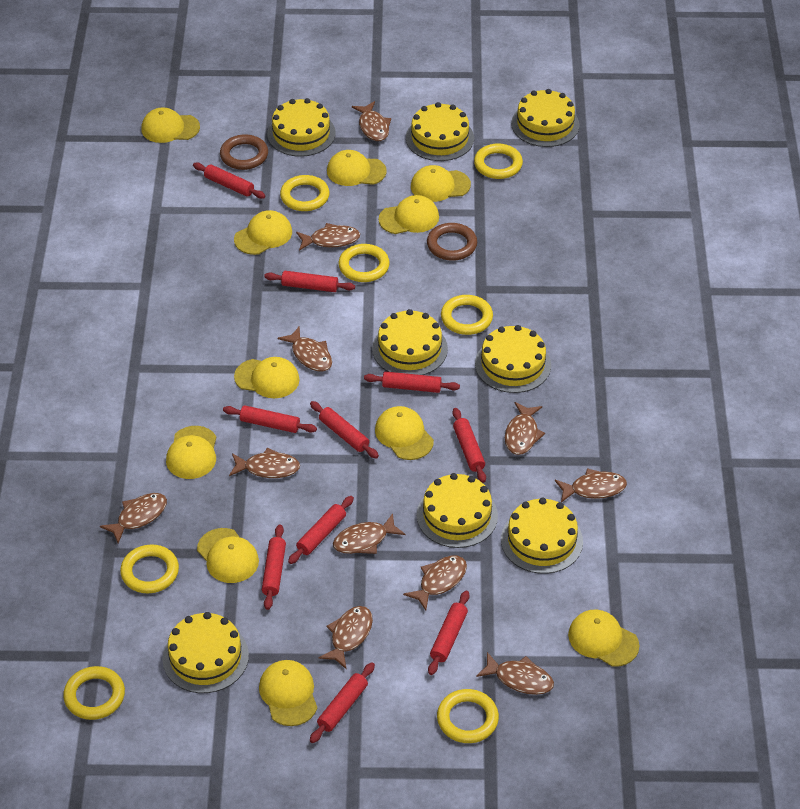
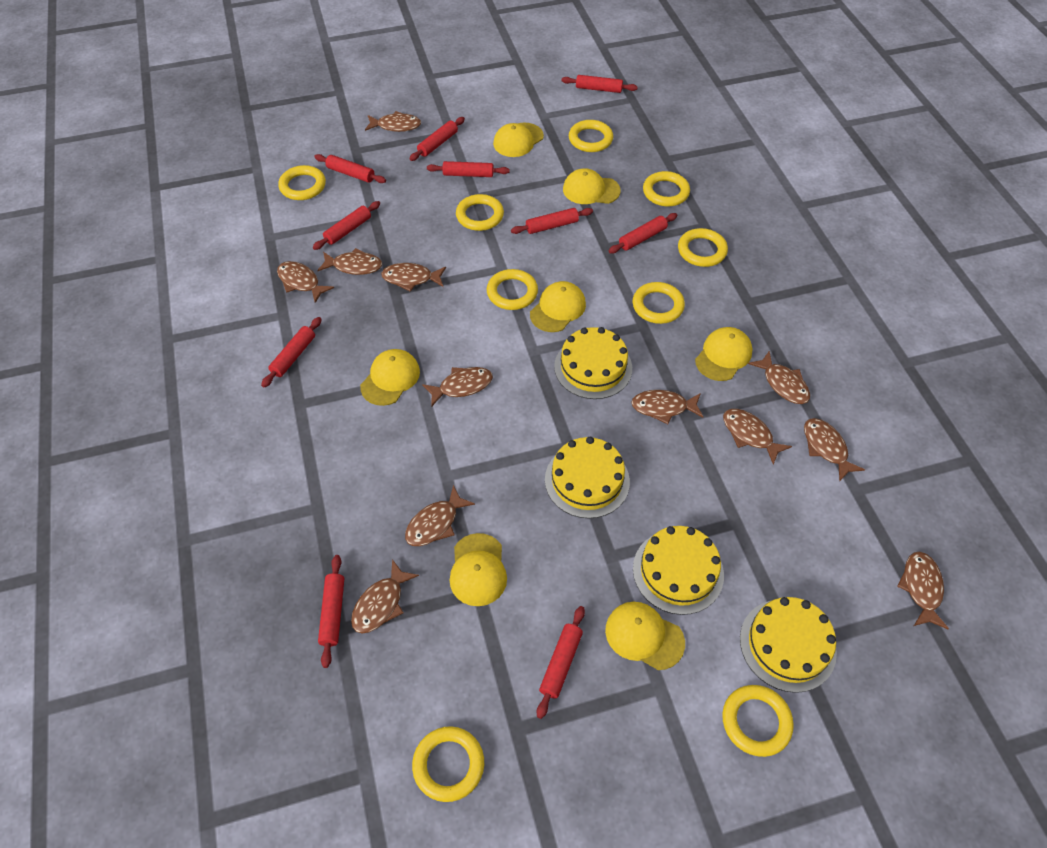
brown fish: [100,493,167,543] [229,447,300,478] [278,327,332,372] [296,223,360,251] [318,606,373,670] [333,513,405,554] [352,101,391,141] [403,556,467,611] [476,652,554,695] [505,402,545,455] [555,468,627,502] = 11 -> [277,261,334,303] [317,248,382,275] [351,559,419,633] [365,111,421,132] [381,263,446,292] [405,485,475,546] [422,367,493,407] [631,390,703,424] [723,409,792,465] [748,351,810,404] [804,418,865,482] [897,552,949,629] = 12
brown ring: [220,134,268,170] [427,223,477,261] = 2 -> none = 0
yellow cake: [162,612,249,693] [267,98,336,157] [372,309,448,375] [406,102,474,161] [417,473,498,548] [475,325,551,393] [501,498,583,574] [511,89,580,147] = 8 -> [545,437,630,518] [554,327,632,399] [633,526,724,615] [740,597,837,693] = 4
yellow cap: [141,107,200,143] [166,426,216,479] [197,528,259,583] [234,210,292,255] [234,357,299,398] [259,660,317,726] [327,150,387,186] [375,406,434,460] [378,195,439,234] [411,165,471,202] [568,610,639,667] = 11 -> [360,349,420,406] [450,533,507,606] [493,123,544,157] [530,281,586,332] [563,168,621,204] [605,602,685,670] [695,327,753,381] = 7
yellow ring: [63,666,125,720] [120,545,179,593] [280,175,330,211] [338,244,390,282] [437,689,499,743] [441,295,493,335] [474,143,523,179] = 7 -> [278,165,326,200] [412,726,484,802] [456,194,504,231] [487,269,538,310] [569,120,613,152] [633,282,685,324] [643,171,690,206] [678,228,728,267] [722,685,794,757] = 9

